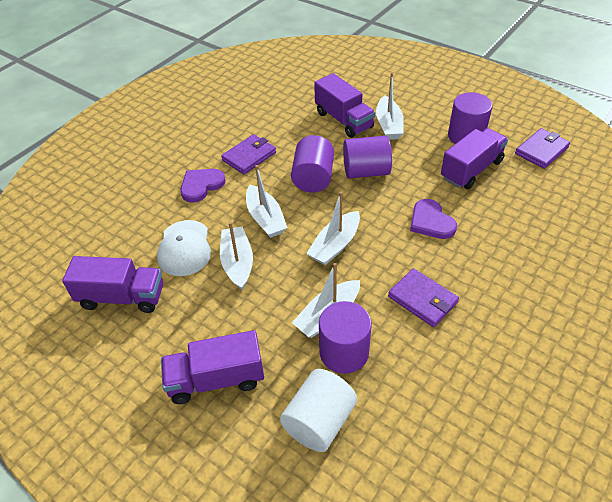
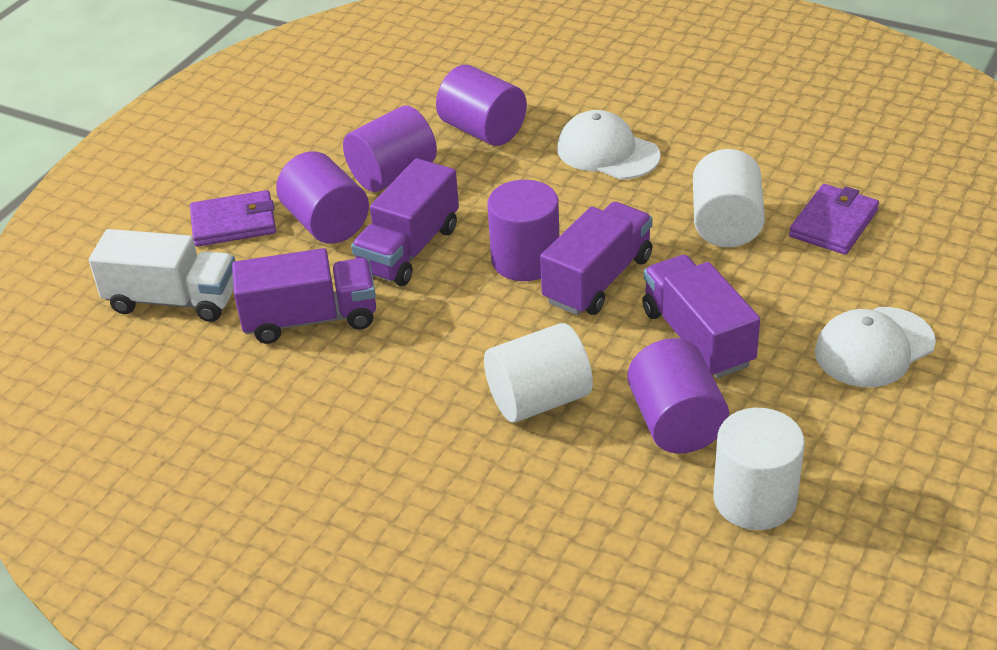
purple cylinder: [291,135,334,193] [319,301,372,374] [343,136,392,178] [448,92,493,144] = 4 -> [276,151,369,244] [343,106,437,192] [436,65,527,146] [487,180,559,281] [627,338,729,454] = 5
purple heart: [180,169,226,203] [410,199,457,239] = 2 -> none = 0
purple wallet: [221,134,276,174] [388,268,459,327] [515,128,570,169] = 3 -> [190,190,276,247] [789,184,879,255] = 2
white boat: [220,222,253,290] [246,165,288,238] [292,263,360,338] [306,192,360,265] [376,73,404,140] = 5 -> none = 0
white cap: [157,220,211,276] = 1 -> [557,110,661,179] [815,307,936,387] = 2
white cylinder: [280,369,357,452] = 1 -> [484,323,593,423] [693,149,765,247] [713,408,805,530] = 3
white truck: none = 0 -> [89,229,235,322] = 1

